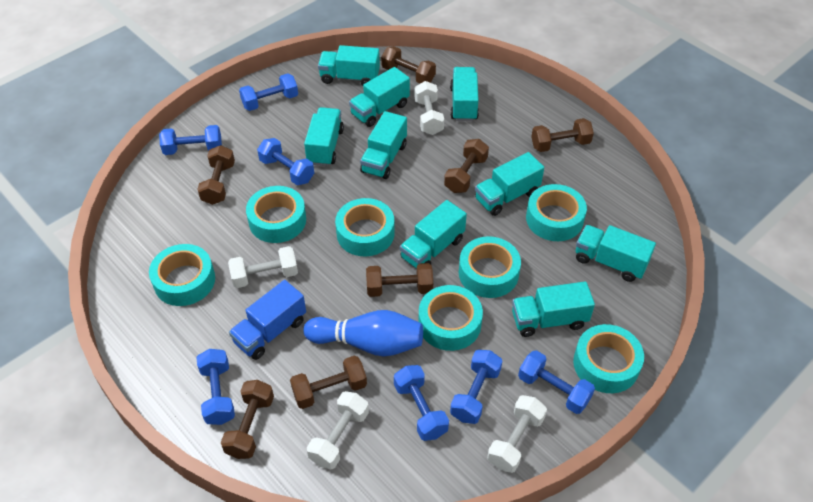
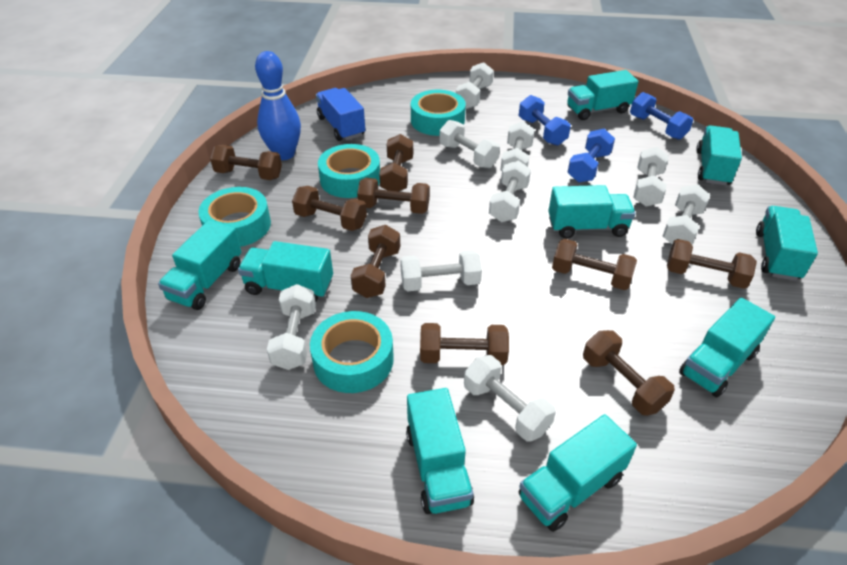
blue dumbbell: [159,125,222,155] [196,349,235,425] [239,73,298,111] [257,138,314,185] [394,365,449,441] [450,350,502,424] [518,350,595,414] = 7 -> [519,95,571,146] [567,129,615,183] [630,92,693,140] = 3
brown dumbbell: [197,145,235,205] [221,380,274,459] [290,355,367,409] [366,263,433,297] [381,46,436,84] [444,139,489,193] [531,118,594,152] = 7 -> [210,145,282,180] [292,186,367,231] [351,225,400,298] [357,178,430,214] [379,134,413,192] [420,323,509,365] [552,239,637,290] [583,330,675,416] [667,239,757,289] = 9
turquoise tape: [149,244,215,306] [246,186,306,243] [335,198,395,256] [418,285,483,351] [459,236,521,298] [526,184,587,241] [573,324,644,393] = 7 -> [198,187,271,247] [310,311,394,393] [318,144,380,198] [411,90,466,136] = 4
white dumbbell: [228,246,298,288] [307,391,369,469] [414,81,444,135] [487,395,547,473] = 4 -> [267,284,316,370] [400,250,482,291] [439,120,500,168] [456,62,494,109] [464,355,556,441] [489,160,531,222] [501,121,535,171] [634,147,669,207] [663,185,710,245] = 9

